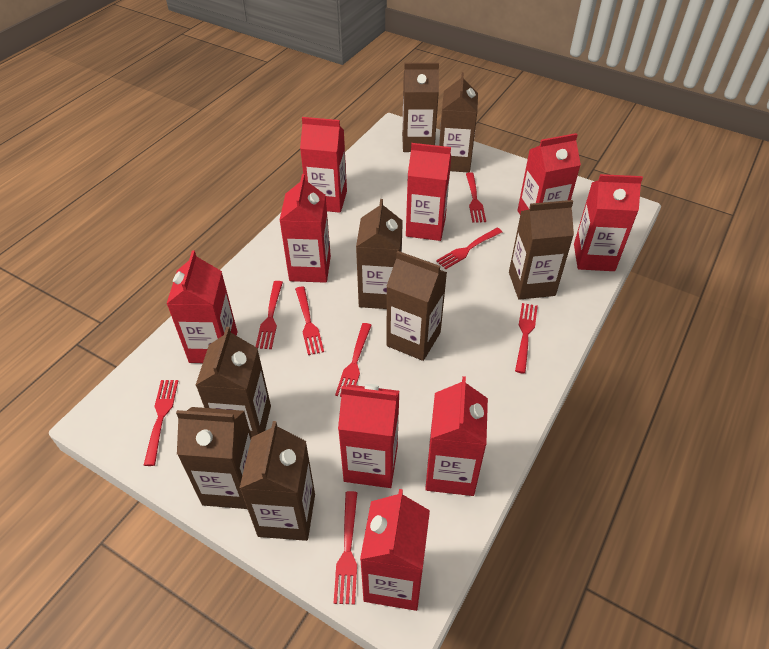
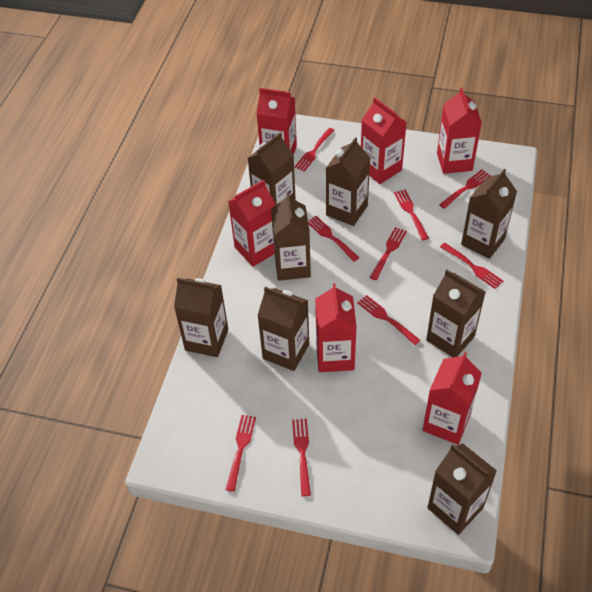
red carton: [167,250,237,363] [279,174,331,283] [300,117,347,213] [338,384,399,488] [360,489,430,611] [406,143,451,241] [425,376,488,496] [517,133,581,214] [574,174,643,271] = 9 -> [228,180,276,267] [256,88,297,155] [315,283,356,372] [361,97,407,184] [423,352,482,445] [437,87,482,174] = 6
red fork: [144,380,178,466] [256,281,283,349] [295,286,324,355] [334,491,357,604] [335,323,372,397] [436,228,502,269] [466,172,486,223] [515,303,538,373] = 8 -> [226,415,256,492] [292,419,311,496] [294,128,334,172] [308,216,359,262] [357,295,420,345] [369,227,407,280] [394,189,429,241] [439,170,491,209] [440,243,503,289] = 9

